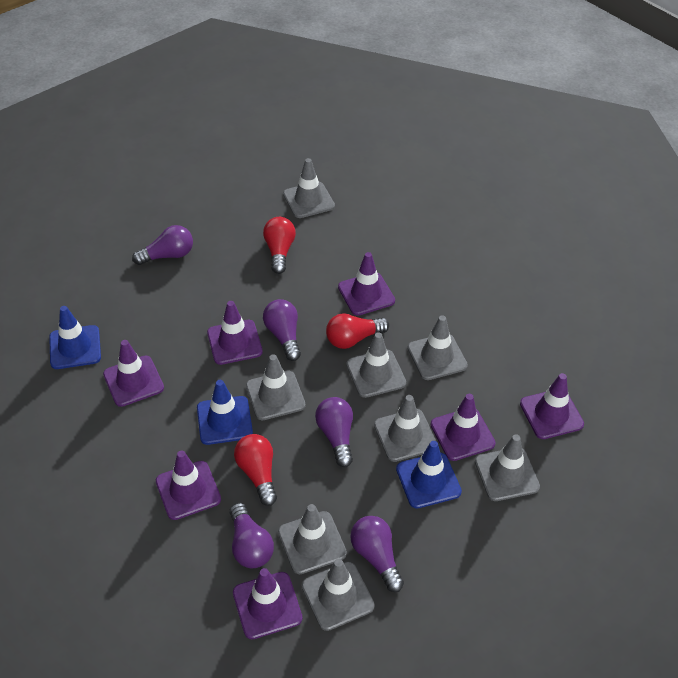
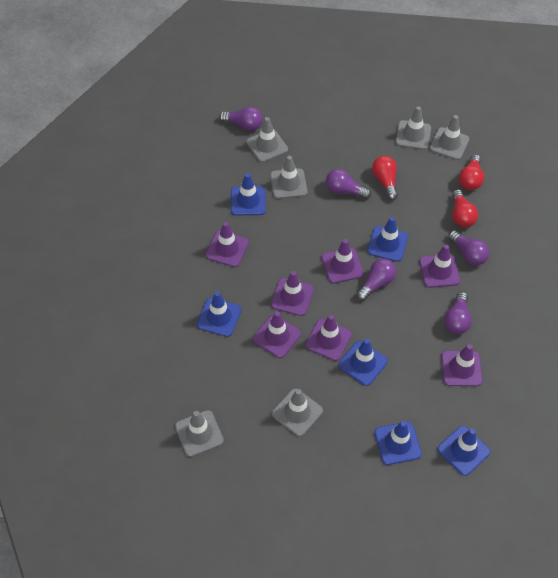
blue traffic cone: [49,306,101,369] [197,380,253,445] [396,441,462,509] = 3 -> [197,291,242,337] [231,173,266,216] [338,339,388,386] [367,217,408,262] [375,421,422,465] [437,426,491,476] = 6
grey traffic cone: [246,354,305,420] [278,504,347,574] [283,158,335,218] [302,559,375,631] [346,332,406,398] [374,395,437,462] [407,315,468,380] [475,434,540,501] = 8 -> [175,410,224,457] [246,117,288,162] [270,156,307,199] [272,389,323,436] [396,106,431,150] [429,115,469,160] = 6

